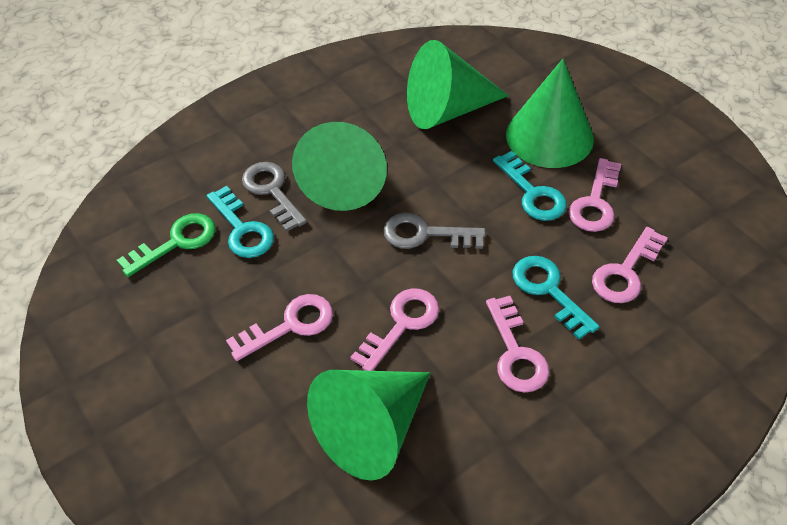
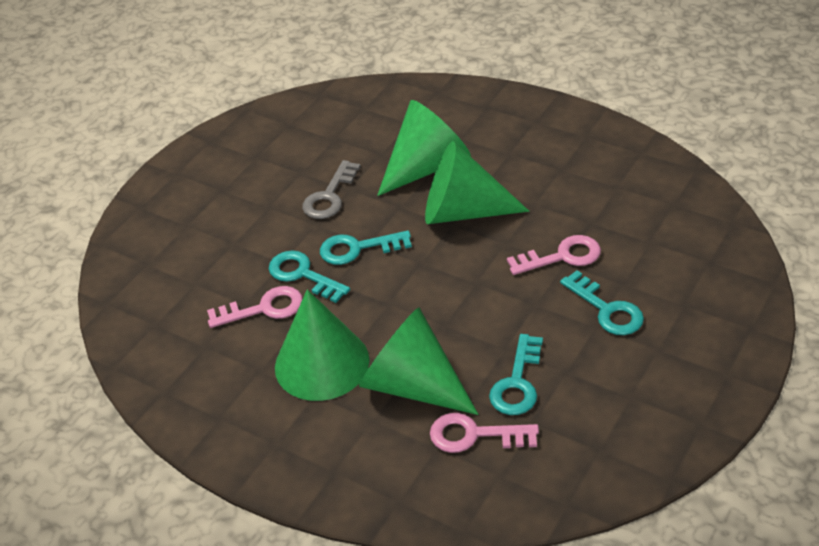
green key: [117,213,216,277] = 1 -> none = 0
grey key: [242,162,307,232] [383,213,486,249] = 2 -> [302,160,361,219] = 1
pink key: [226,294,333,361] [350,288,439,371] [486,296,549,393] [568,158,621,232] [592,227,668,303] = 5 -> [207,286,303,328] [430,413,539,453] [507,235,601,275] = 3
turquoise key: [207,186,274,258] [493,151,567,221] [513,256,599,340] = 3 -> [269,251,350,303] [320,231,412,265] [489,334,543,415] [560,270,644,335] = 4

